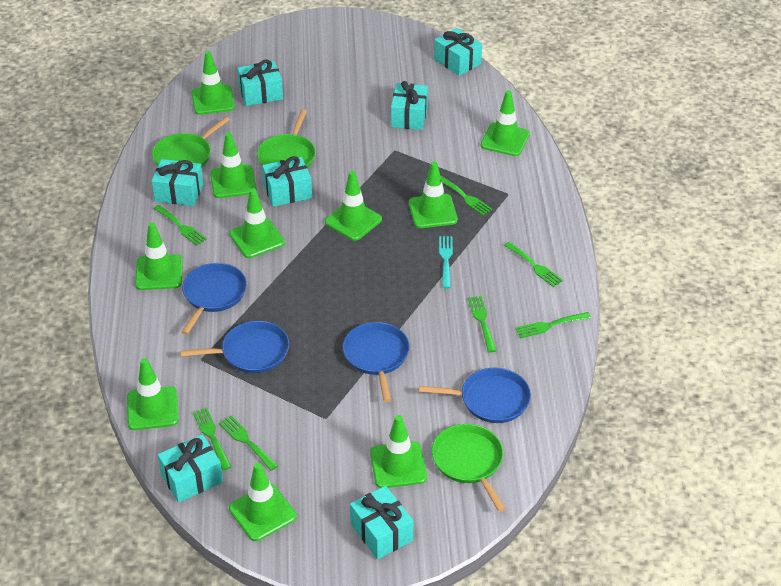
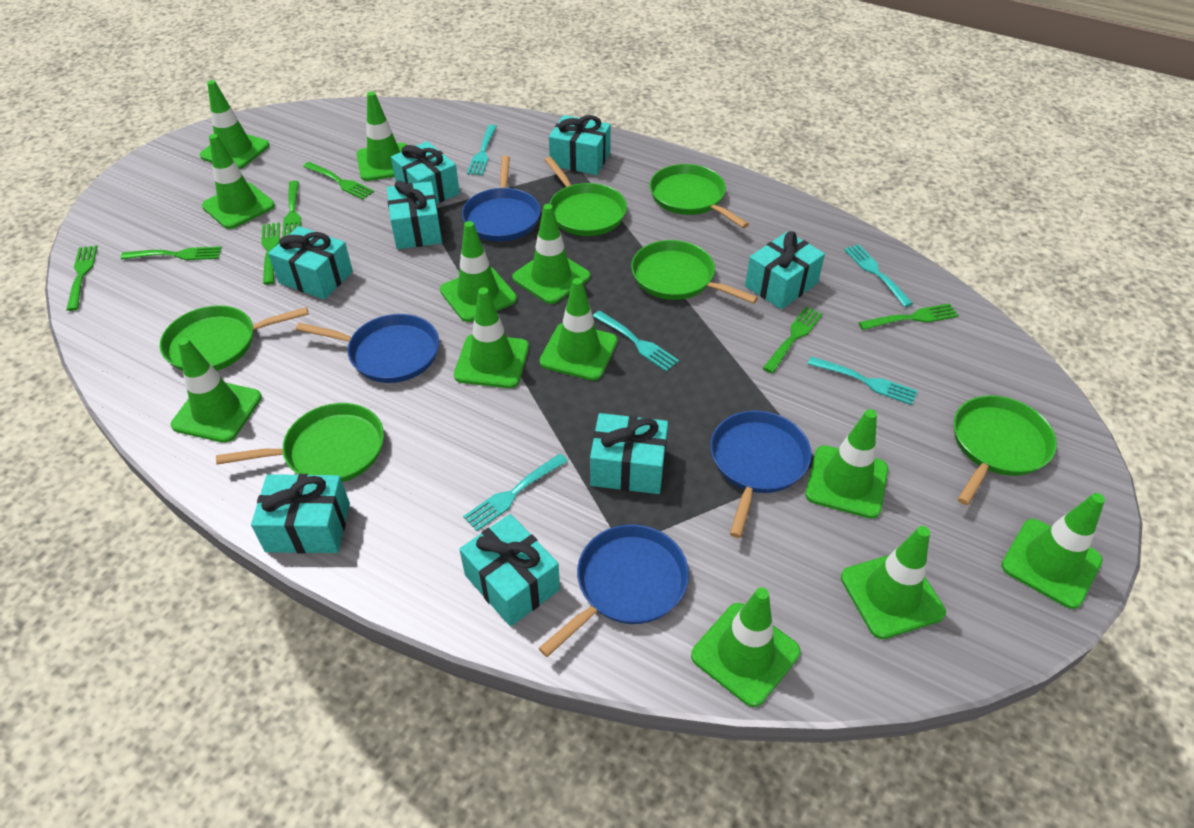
green pan: [152,117,230,168] [257,109,316,168] [432,424,506,512] = 3 -> [160,305,309,371] [216,403,384,482] [545,157,627,236] [631,240,758,304] [650,164,749,228] [954,395,1057,505] = 6
green traffic cone: [127,358,179,430] [135,222,183,290] [191,51,235,115] [210,132,257,198] [229,188,285,258] [229,463,297,541] [325,171,382,241] [370,415,427,488] [409,162,458,228] [481,90,530,156] = 10 -> [171,338,262,443] [200,80,270,169] [202,134,275,229] [357,91,408,181] [440,221,517,322] [454,287,529,388] [512,204,590,304] [539,278,618,381] [691,587,801,707] [806,409,888,519] [841,526,946,639] [1001,493,1105,609] = 12
turquoise fork: [439,236,453,288] = 1 -> [463,454,568,531] [467,125,497,175] [593,310,679,371] [808,356,917,405] [844,244,913,307] = 5
turquoise gift: [152,159,203,206] [158,435,223,503] [237,60,283,106] [262,156,312,207] [350,486,413,559] [391,81,428,130] [434,28,482,76] = 7 -> [251,474,350,553] [268,226,353,300] [387,180,442,249] [391,141,460,204] [459,514,560,627] [549,115,611,175] [590,413,668,494] [745,231,825,309] = 8

